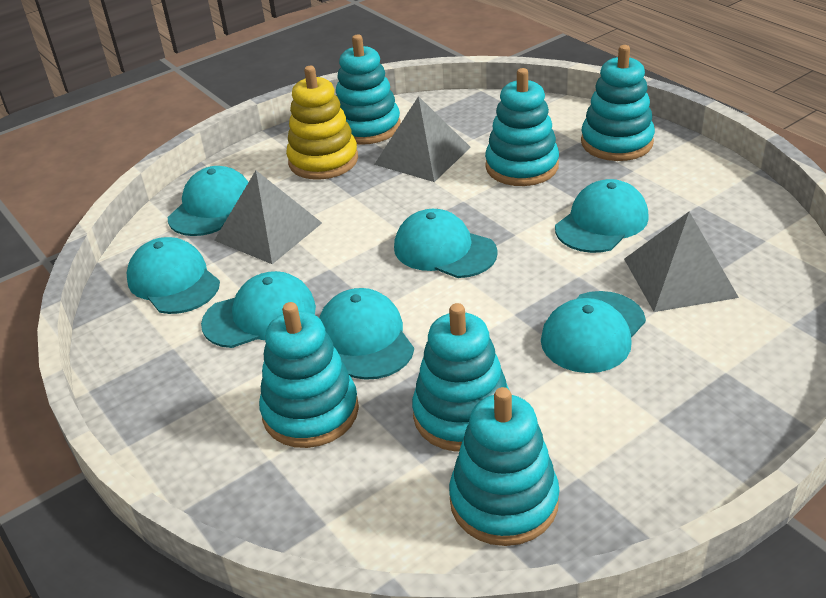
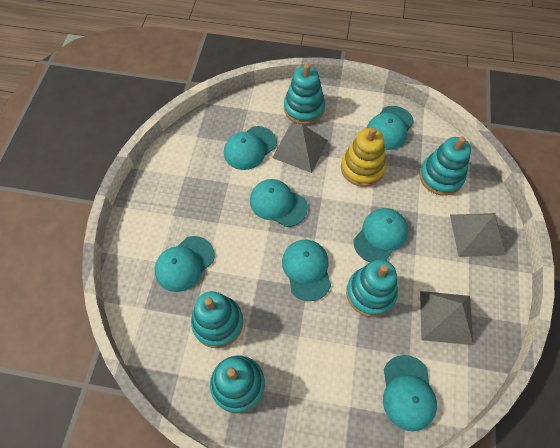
turquoise stacking toy: [259,302,359,448] [336,35,401,145] [412,303,509,452] [449,387,559,546] [485,68,559,186] [581,45,655,161] = 6 -> [191,291,243,348] [210,356,265,413] [284,63,325,125] [346,260,398,317] [419,137,471,196] = 5

